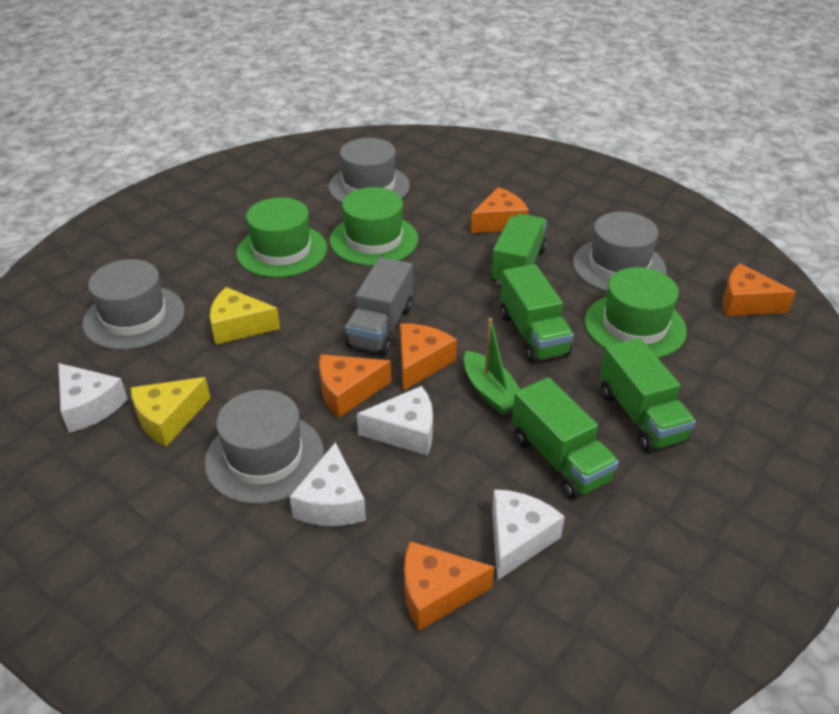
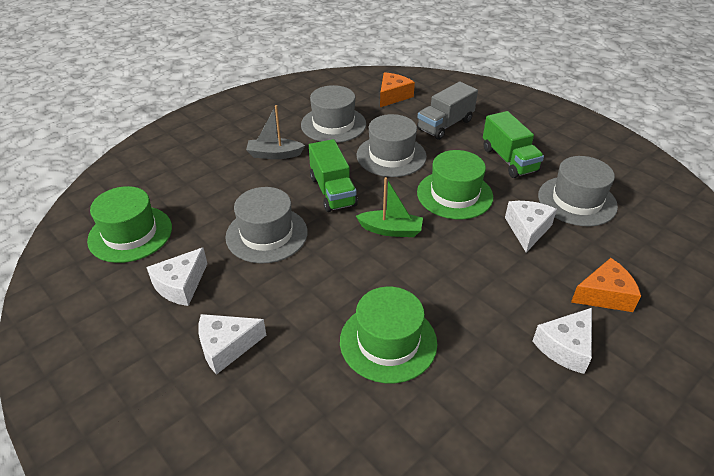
green truck: [491,214,547,285] [500,264,574,363] [512,377,619,499] [600,338,696,452] = 4 -> [309,139,358,212] [483,111,544,178] = 2
grey boat: none = 0 -> [246,105,305,159] = 1
orange cheese: [319,354,391,418] [400,323,457,391] [404,541,494,631] [471,187,529,233] [723,263,796,316] = 5 -> [380,72,415,107] [571,258,641,312] = 2
yellow cheese: [131,377,211,447] [210,287,280,345] = 2 -> none = 0

